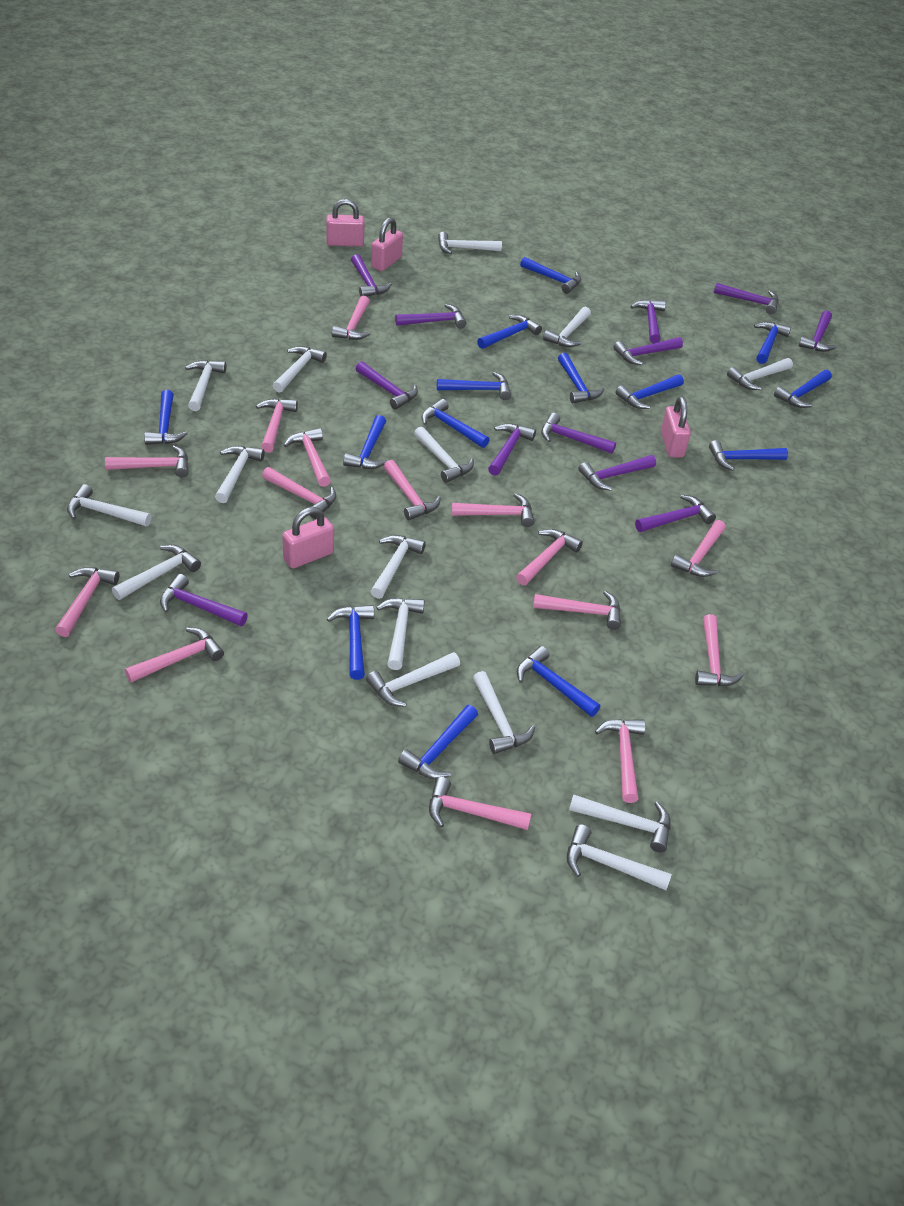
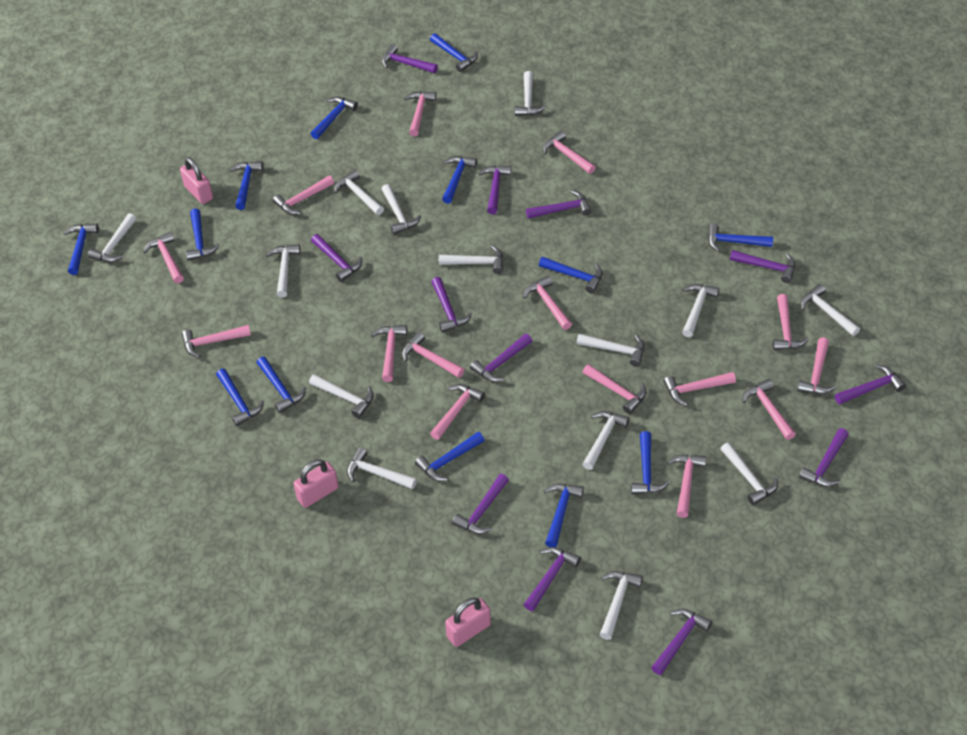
blue hammer: [144,390,188,445] [327,605,374,680] [343,415,387,469] [398,705,478,779] [421,399,489,448] [437,372,511,400] [477,315,542,349] [517,646,600,717] [520,257,581,294] [558,353,604,403] [616,374,684,409] [709,440,788,471] [754,322,791,364] [774,370,832,408] = 14 -> [64,223,99,275] [186,209,219,261] [216,368,264,426] [230,162,263,210] [257,357,306,413] [310,97,358,139] [415,432,484,481] [430,33,478,72] [442,156,477,204] [539,257,603,293] [544,484,584,547] [631,431,670,494] [708,223,773,252] = 13
pink padlock: [282,507,334,568] [326,199,365,247] [371,217,403,271] [661,396,691,457] = 4 -> [180,157,213,204] [293,459,339,508] [445,597,491,647] = 3
white hammer: [67,484,151,526] [112,545,201,600] [185,360,226,411] [215,446,265,503] [273,346,327,393] [366,652,460,707] [370,535,426,599] [376,598,425,670] [414,426,474,483] [438,232,502,254] [473,671,535,754] [543,307,591,347] [567,824,672,890] [569,794,671,852] [727,358,793,390] = 15 -> [88,213,136,263] [266,244,301,298] [309,374,374,418] [334,170,384,215] [347,447,417,490] [381,184,421,235] [439,245,503,274] [515,71,546,116] [577,334,644,367] [582,411,630,470] [600,571,643,640] [682,284,719,337] [721,442,778,505] [801,284,860,336] = 14

